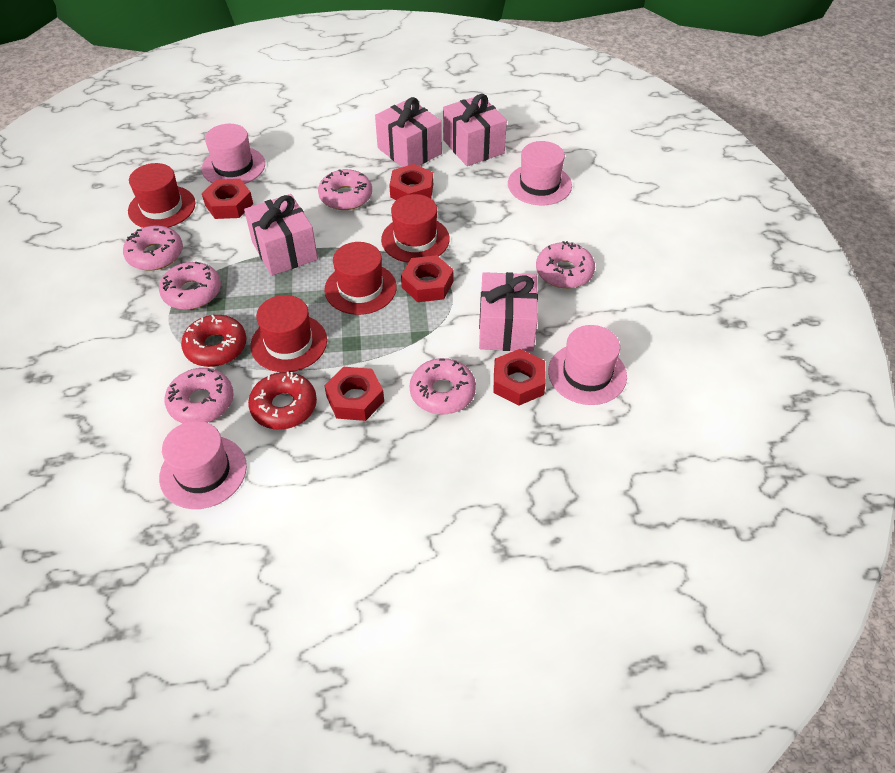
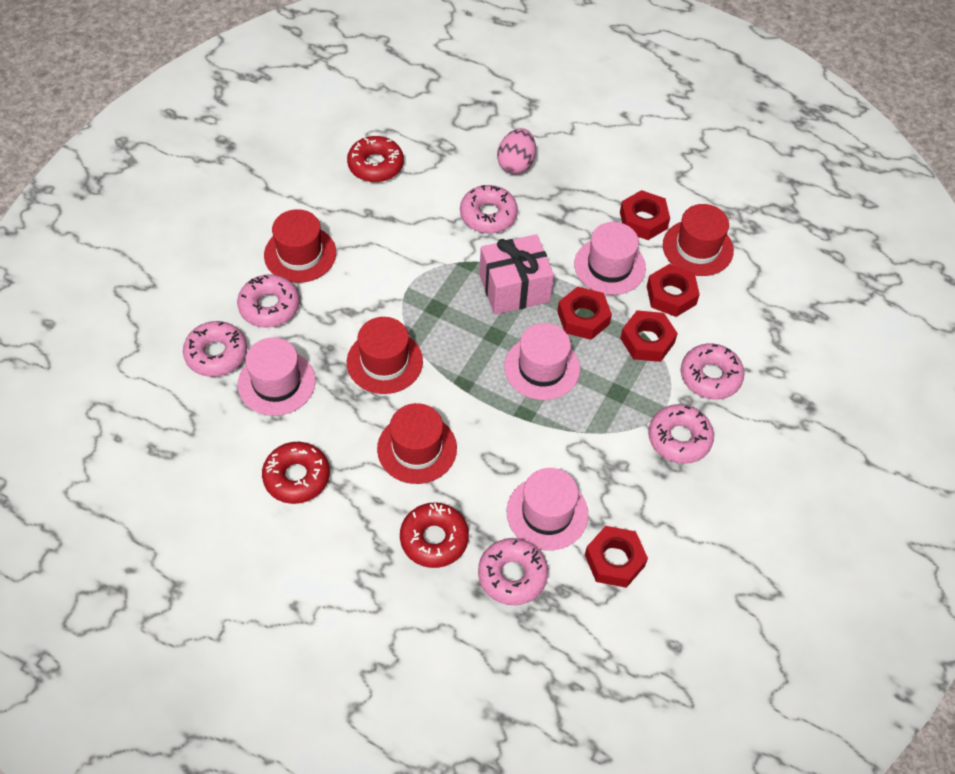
pink egg: none = 0 -> [497,128,536,174] = 1
pink gift: [244,194,318,276] [375,97,442,167] [443,94,507,166] [479,272,538,352] = 4 -> [479,234,554,315] = 1
red donut: [181,315,247,367] [248,372,317,430] = 2 -> [262,442,330,504] [347,136,404,182] [400,503,469,568] = 3

